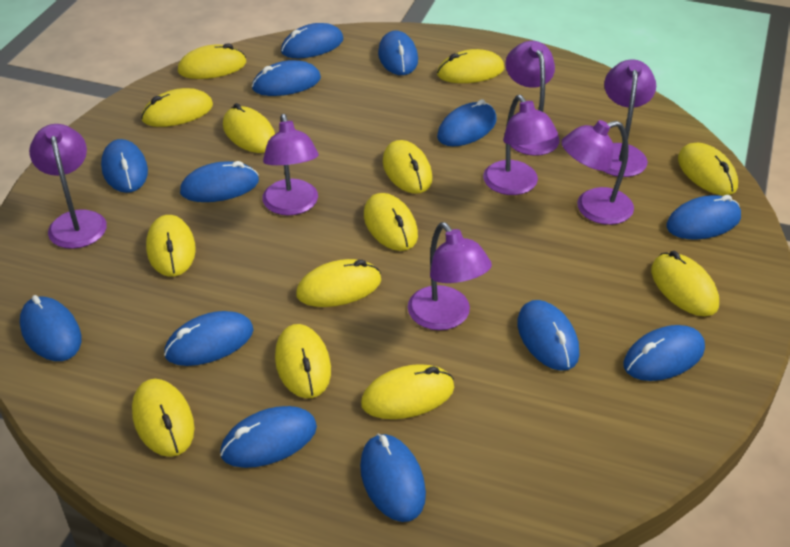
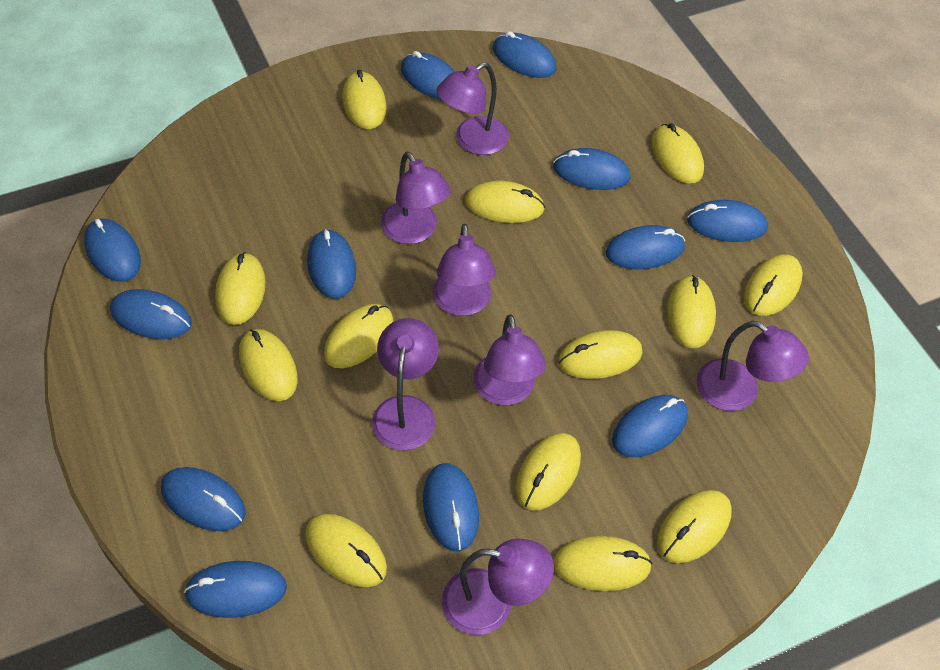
blue mouse: [20,295,81,361] [101,139,148,193] [164,311,254,366] [180,161,259,202] [220,406,317,468] [252,60,321,96] [281,23,343,58] [360,434,426,522] [378,31,418,75] [437,99,497,146] [517,300,579,371] [623,325,705,381] [666,195,741,239] = 13 -> [84,219,141,282] [110,289,192,339] [161,467,245,531] [184,561,287,618] [307,229,356,299] [401,51,455,100] [423,463,479,551] [493,31,556,78] [553,148,630,190] [606,225,685,269] [612,395,688,457] [687,200,768,242] = 12

